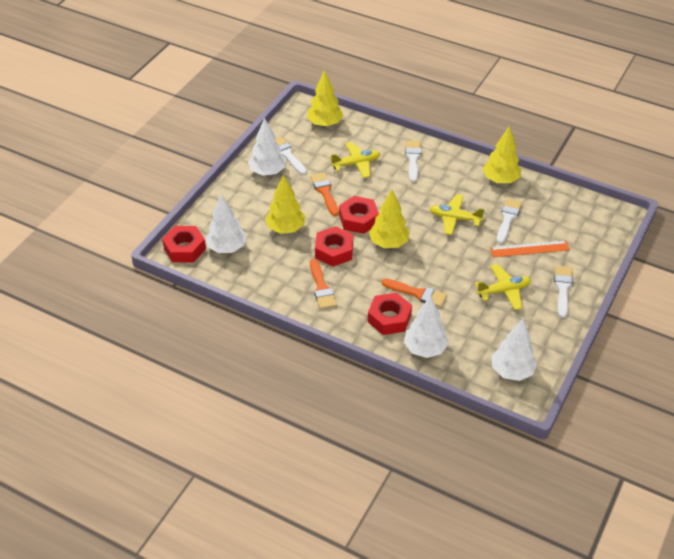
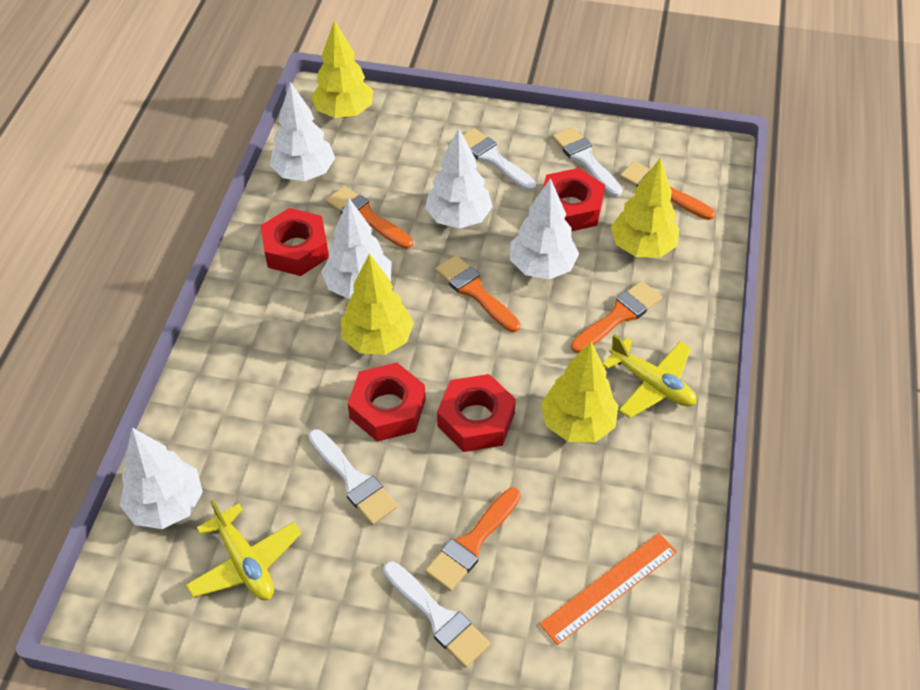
orange brush: [310,172,339,216] [310,259,337,309] [381,278,447,307] = 3 -> [326,186,413,249] [425,488,521,591] [436,255,520,332] [571,281,662,353] [620,161,715,220] = 5
white tree: [206,194,247,253] [248,118,286,176] [404,296,449,358] [492,319,537,381] = 4 -> [120,428,203,529] [270,82,335,181] [321,198,392,299] [425,128,493,229] [510,178,579,280] = 5
yellow plane: [330,142,380,178] [430,194,485,235] [475,264,531,310] = 3 -> [186,499,302,600] [603,334,697,418] = 2

